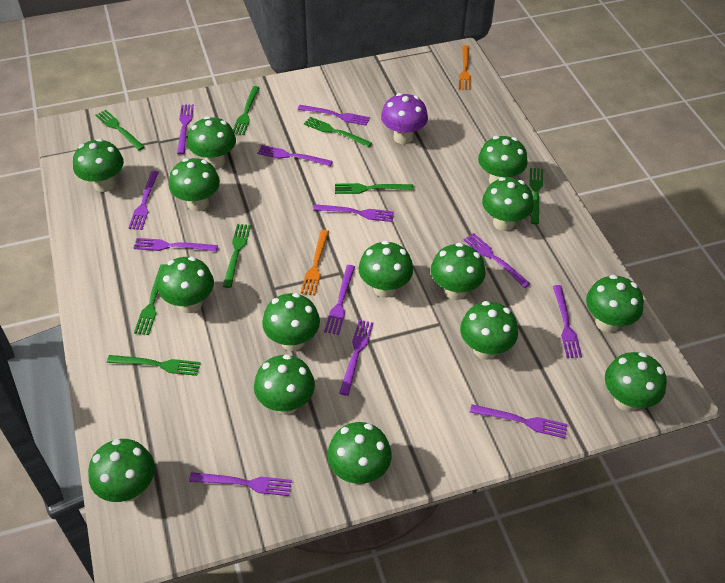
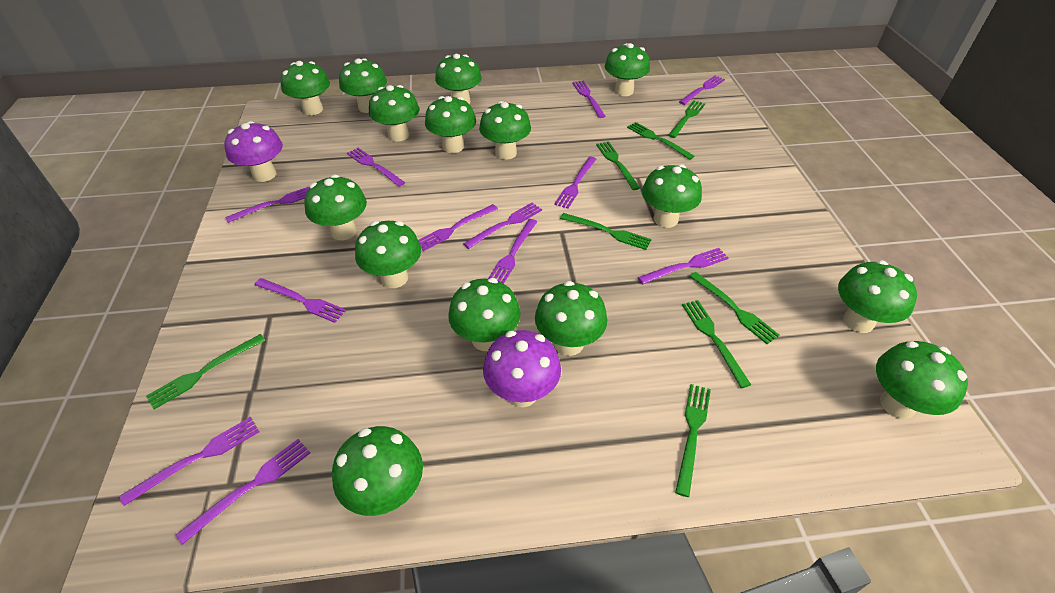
orange fork: [301,230,329,296] [459,45,471,90] = 2 -> none = 0
purple mushroom: [381,93,428,144] = 1 -> [224,121,283,182] [483,330,561,407] = 2

